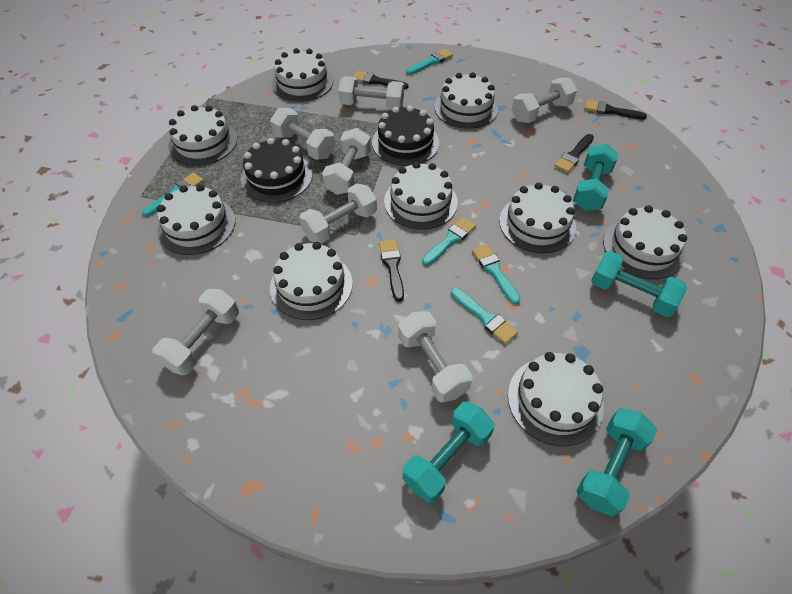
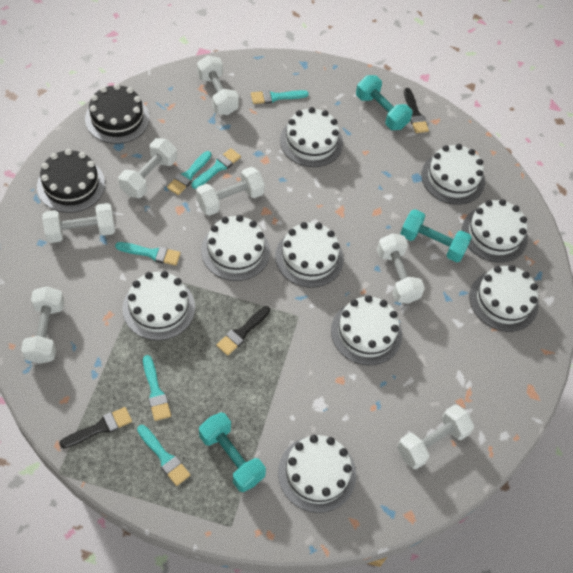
black brush: [353,71,409,89] [379,239,404,302] [554,134,594,173] [584,100,647,120] = 4 -> [59,407,132,448] [216,306,270,356] [404,88,429,133] = 3
turquoise brush: [142,172,204,217] [406,49,453,75] [422,217,476,266] [451,288,518,344] [472,244,520,304] = 5 -> [115,242,181,266] [137,425,190,486] [143,355,171,421] [167,151,212,195] [191,148,241,189] [251,90,309,104] = 6
turquoise dumbbell: [402,402,494,503] [573,143,619,211] [577,408,657,517] [591,251,687,317] = 4 -> [199,412,266,492] [356,75,412,130] [400,209,472,262] = 3

